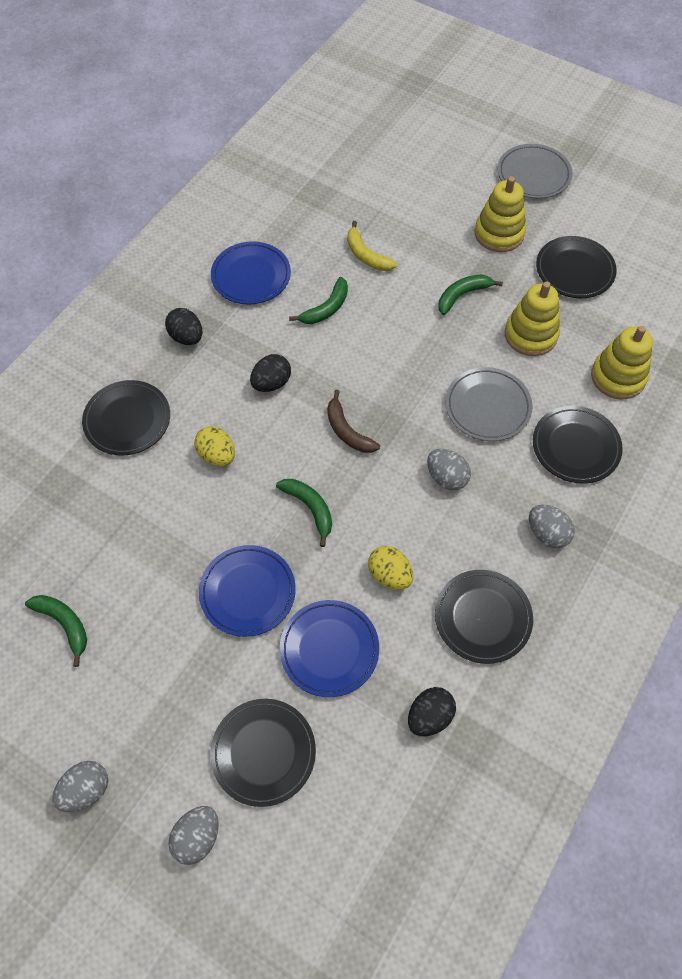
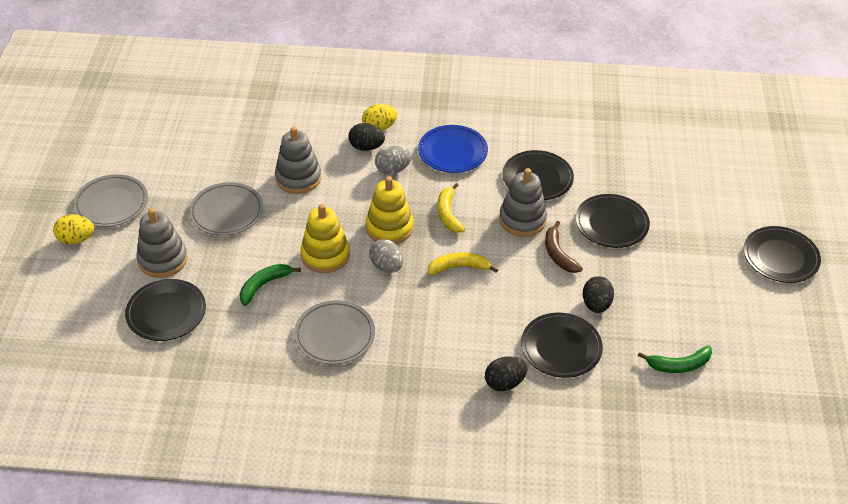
blue plate: [199,545,296,637] [211,241,291,305] [280,600,379,697] = 3 -> [418,125,488,173] = 1
green banana: [25,595,87,667] [276,479,332,547] [289,277,348,324] [439,274,503,315] = 4 -> [240,264,301,306] [638,346,712,373] = 2
grey egg: [52,761,108,812] [168,806,219,865] [427,449,471,490] [529,505,575,548] = 4 -> [369,239,403,273] [375,146,412,175] = 2
grey plate: [445,367,533,441] [497,144,573,199] = 2 -> [73,174,148,227] [189,182,263,236] [294,300,375,364] = 3
grey stacking toy: none = 0 -> [136,208,187,278] [275,127,321,194] [499,168,547,237] = 3
yellow banana: [347,221,397,271] = 1 -> [427,252,498,275] [438,183,465,233] = 2
yellow stacking toy: [475,176,526,252] [505,282,560,356] [591,326,653,400] = 3 -> [300,204,350,273] [366,176,414,244] = 2

